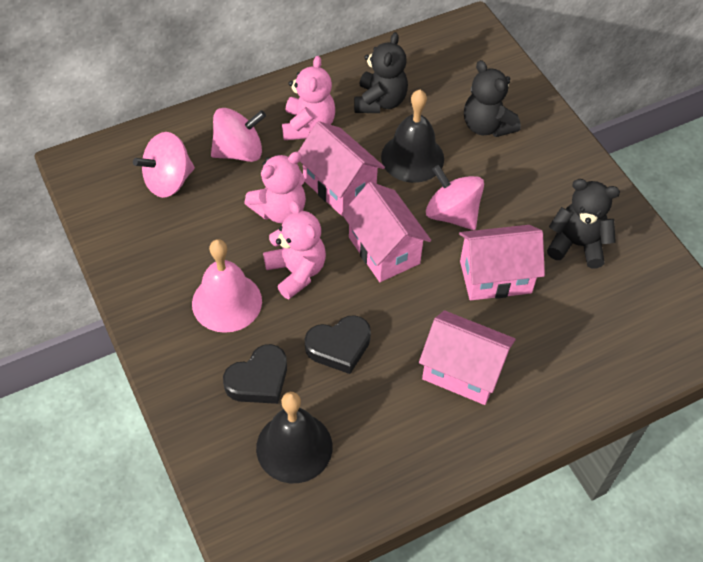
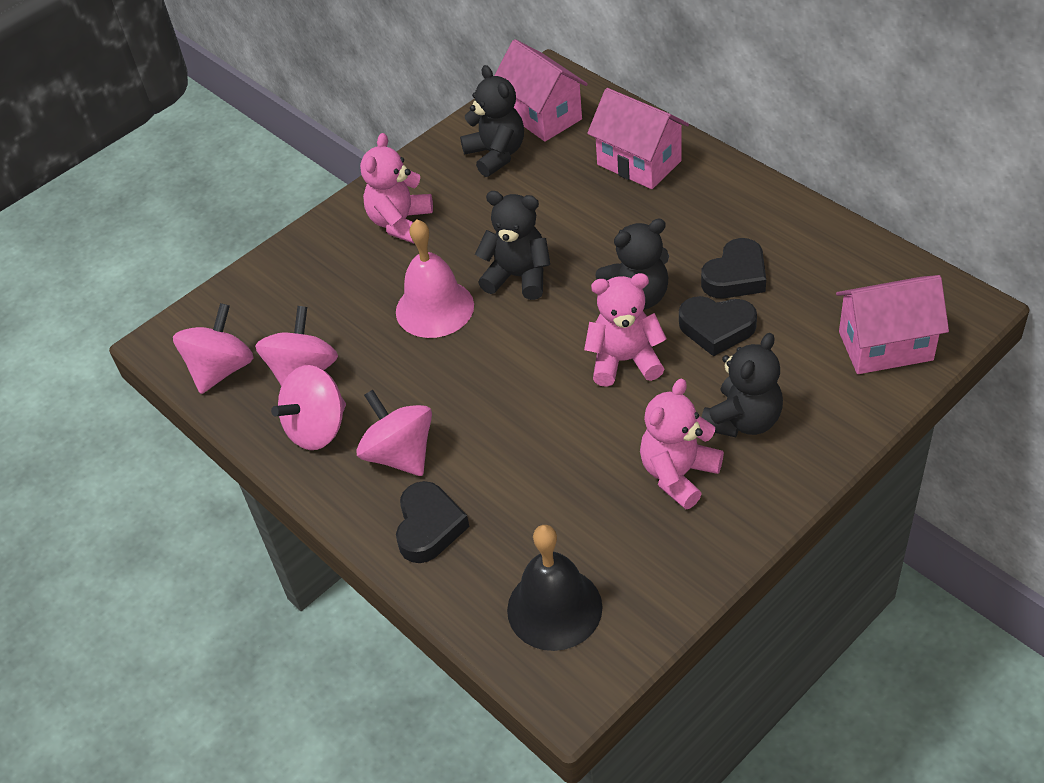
black bell: [256,392,333,483] [381,90,444,183] = 2 -> [507,525,603,651] = 1
black heart: [223,344,287,404] [305,315,371,374] = 2 -> [396,481,470,563] [679,296,757,357] [701,238,766,298] = 3
black teddy bear: [354,32,408,113] [464,60,521,137] [547,179,620,268] = 3 -> [460,65,524,177] [475,191,550,300] [595,219,669,310] [702,333,783,437] = 4
pink house: [298,121,385,216] [342,182,431,282] [419,311,516,405] [459,225,545,300] = 4 -> [494,39,588,142] [587,88,689,189] [836,275,949,374] = 3
pink spinning top: [133,132,195,198] [211,108,266,162] [426,165,484,230] = 3 -> [173,303,254,394] [255,306,338,386] [271,365,346,450] [356,390,432,476] = 4

